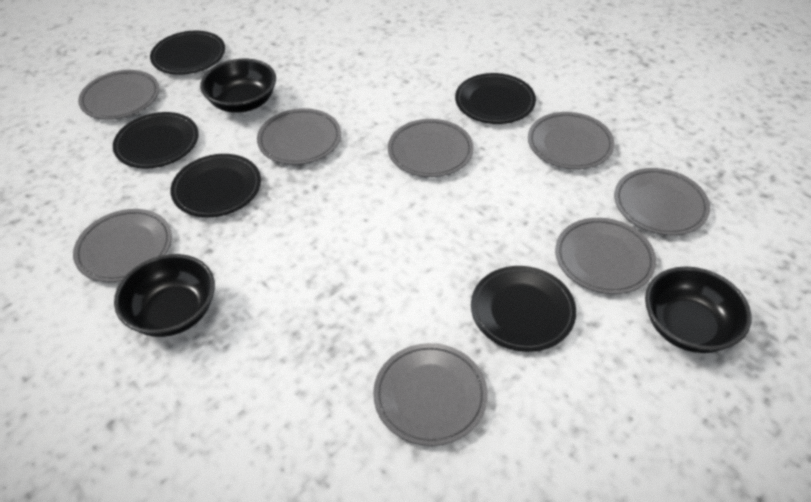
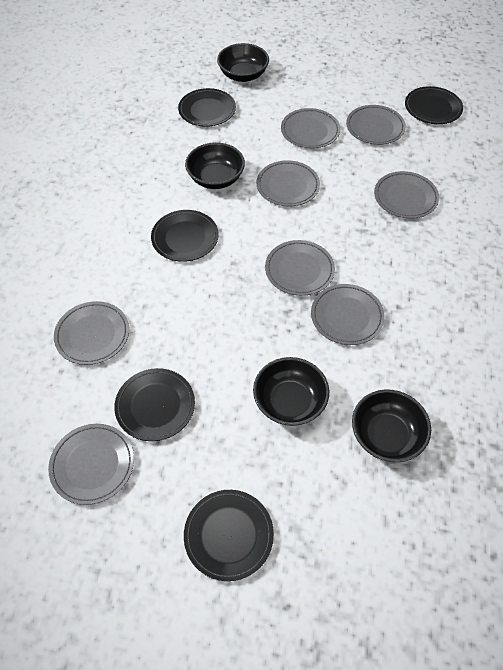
black bowl: [114,254,215,337] [200,59,276,113] [645,266,752,353] = 3 -> [185,143,245,189] [217,43,269,82] [253,357,329,426] [352,389,431,462] = 4

